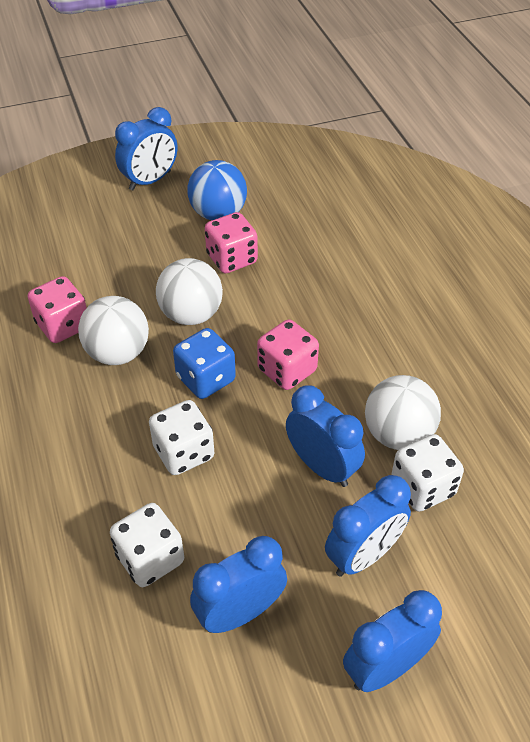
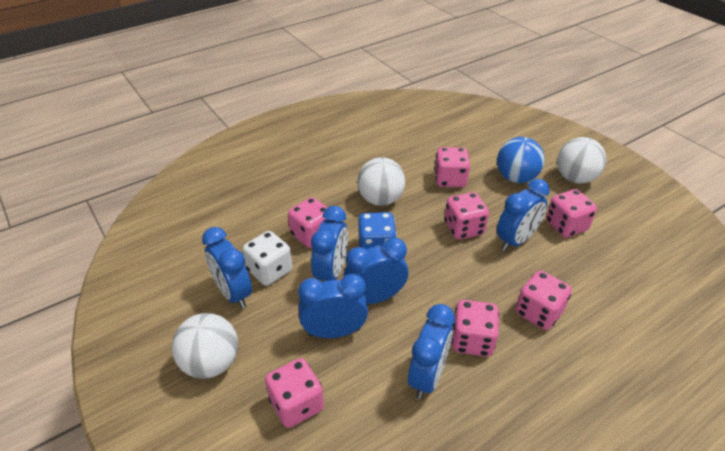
blue clock: [115,107,178,190] [190,536,287,633] [286,386,365,487] [325,475,411,577] [343,590,442,692] = 5 -> [202,227,252,308] [298,274,368,338] [311,206,348,282] [343,237,408,304] [408,304,455,399] [497,179,550,251] = 6
pink dice: [28,276,86,343] [205,212,258,273] [257,319,319,390] = 3 -> [265,358,324,428] [288,197,328,248] [434,147,470,187] [444,192,489,240] [451,300,499,357] [515,270,572,330] [546,189,597,238] = 7
white dice: [110,503,184,587] [149,400,214,475] [391,434,464,512] = 3 -> [242,231,292,286] = 1

